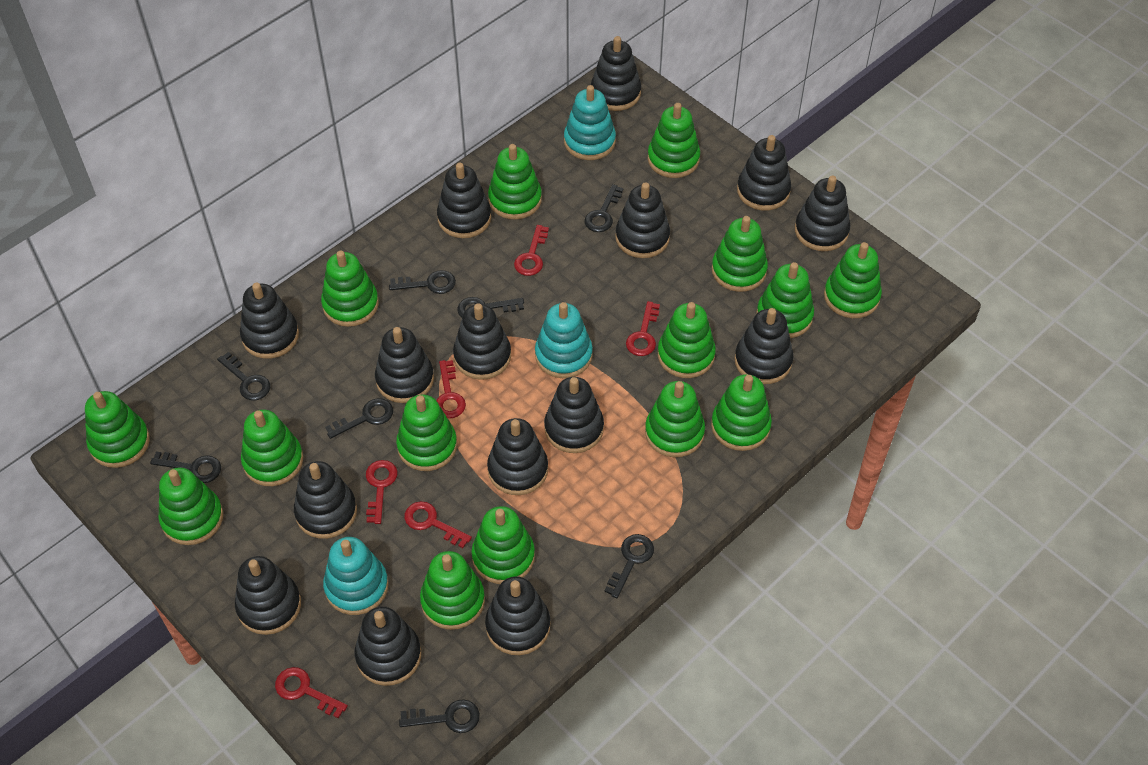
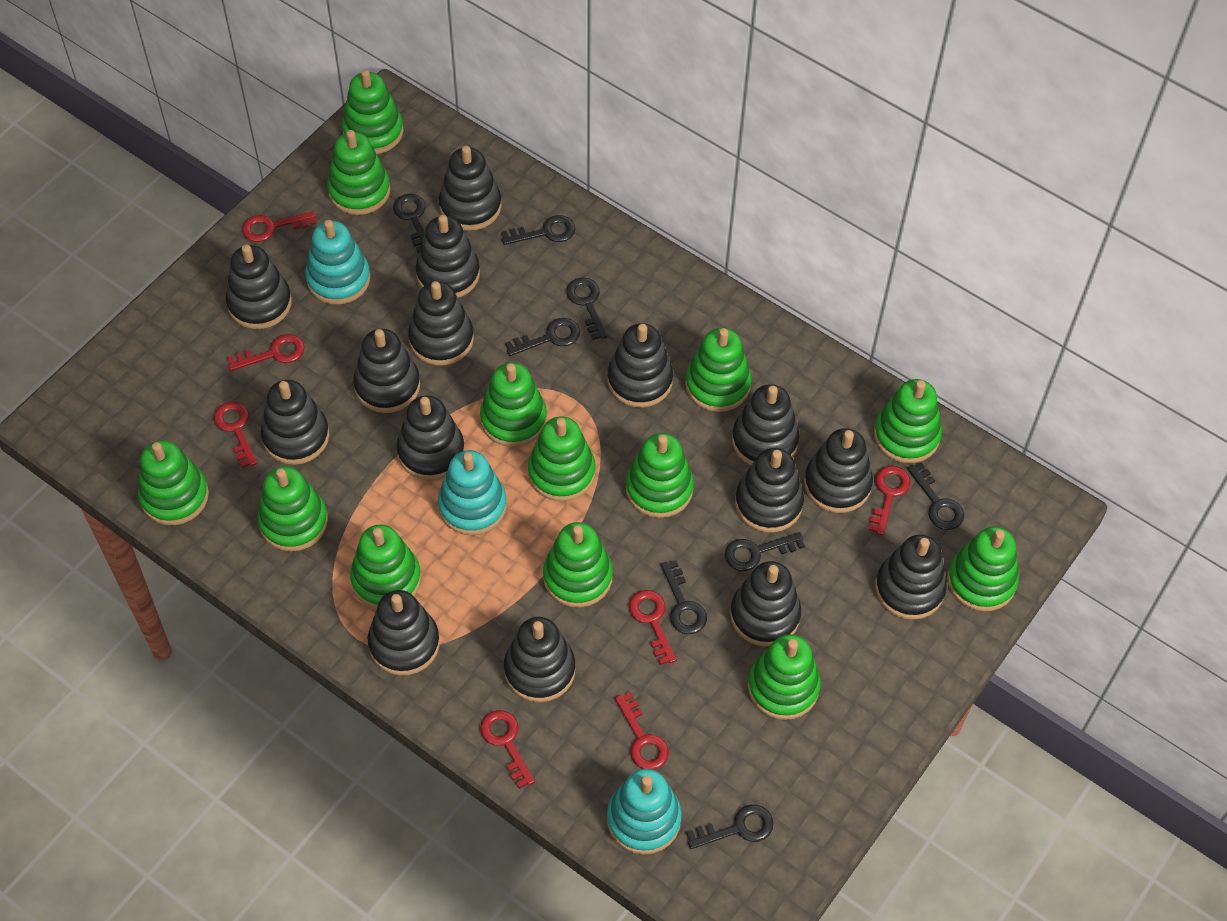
green stacking toy: [85,391,150,468] [158,467,223,545] [241,409,303,486] [321,251,379,327] [396,395,457,471] [420,551,485,630] [471,506,535,584] [488,144,542,220] [645,381,705,457] [648,103,700,178] [658,302,716,378] [711,374,772,451] [712,216,768,292] [756,262,814,338] [824,242,882,318] = 15 -> [138,440,209,525] [257,466,328,552] [327,130,390,215] [342,69,404,154] [350,525,421,609] [480,362,547,447] [528,416,596,501] [543,522,613,608] [626,433,694,518] [685,328,751,412] [748,634,821,720] [874,379,942,463] [947,526,1019,612] = 13
red key: [275,667,348,719] [366,460,398,524] [404,501,472,548] [436,360,466,418] [514,225,549,276] [626,301,660,356] = 6 -> [214,402,257,468] [227,334,305,371] [242,211,316,242] [480,710,535,788] [615,692,669,770] [629,590,676,665] [869,466,911,535] = 7

